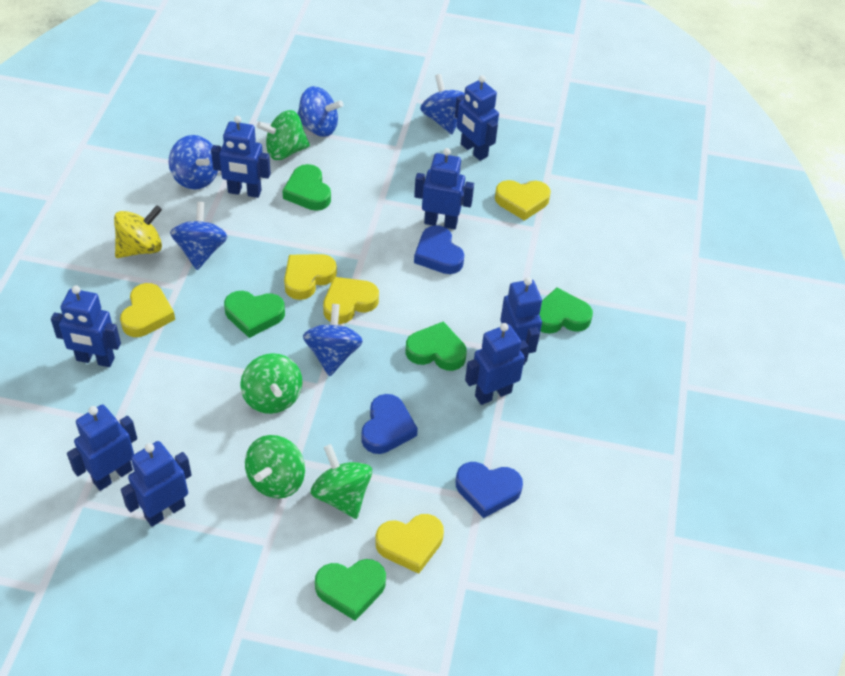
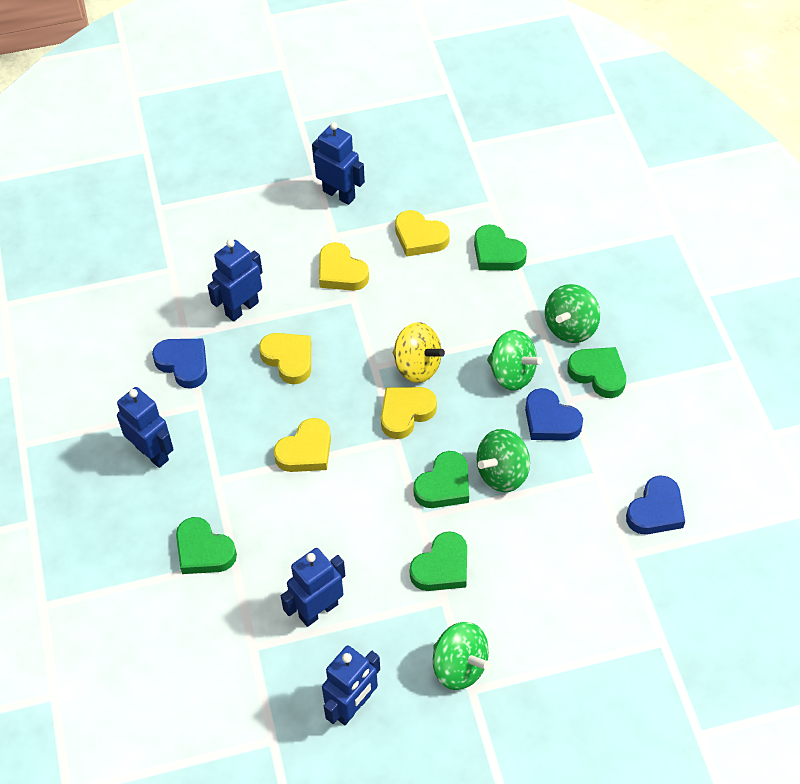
blue robot: [51,286,121,367] [67,405,137,491] [121,441,192,527] [211,116,271,198] [414,148,474,229] [455,75,499,161] [465,323,529,405] [500,277,542,362] = 8 -> [117,387,174,468] [207,239,263,322] [281,548,345,627] [312,122,365,205] [322,646,380,725] = 5
blue spinning top: [169,135,218,189] [170,202,228,270] [297,86,343,137] [303,304,363,376] [420,74,464,134] = 5 -> none = 0

